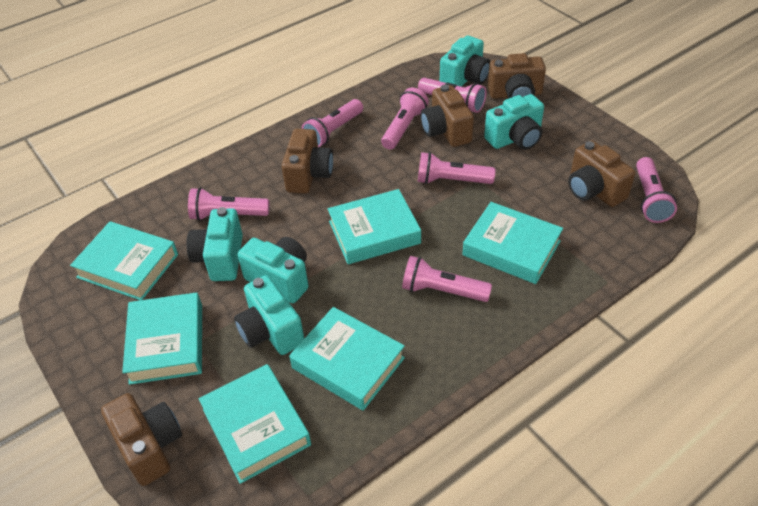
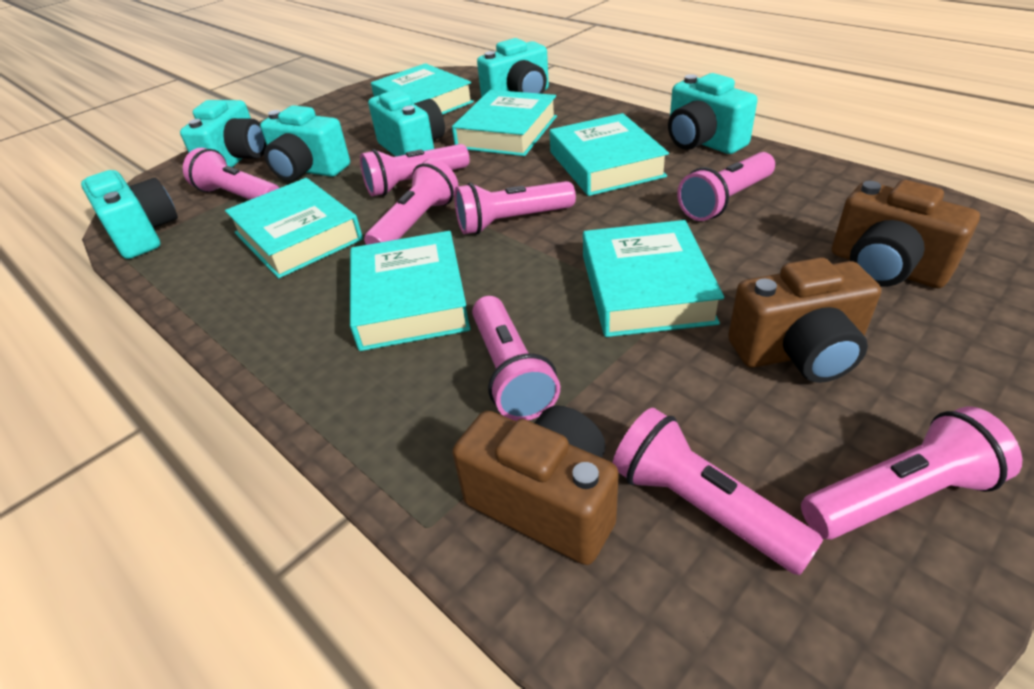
brown camera: [101,393,182,486] [282,129,333,193] [421,85,474,147] [488,53,546,99] [568,141,635,207] = 5 -> [452,406,619,565] [728,257,881,383] [832,180,980,288] = 3
pink flashlight: [188,187,270,221] [302,99,363,147] [381,87,429,150] [402,256,492,302] [418,78,487,113] [418,152,495,184] [636,157,677,223] = 7 -> [183,148,279,200] [360,144,470,197] [364,159,458,245] [454,181,576,234] [472,296,560,421] [613,408,823,575] [677,152,775,221] [801,406,1022,540] = 8
turquoise camera: [186,207,243,281] [234,275,304,355] [238,237,309,303] [440,36,490,87] [484,94,544,150] = 5 -> [81,170,178,259] [180,100,267,167] [260,105,350,181] [368,89,445,157] [477,38,549,97] [668,73,758,154] = 6

